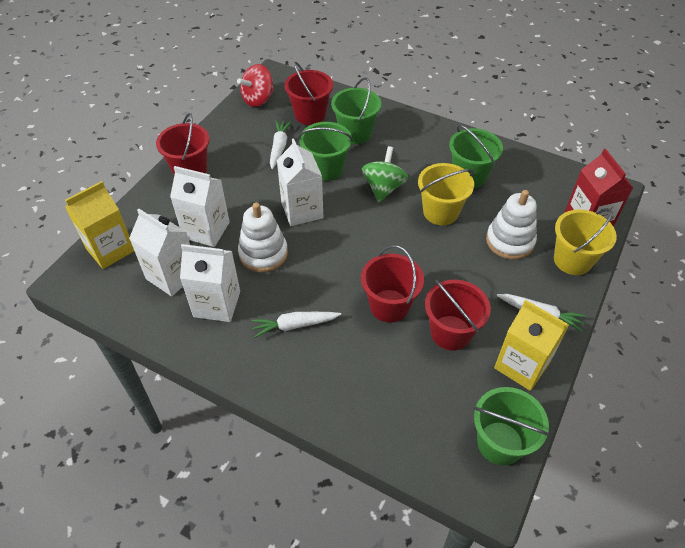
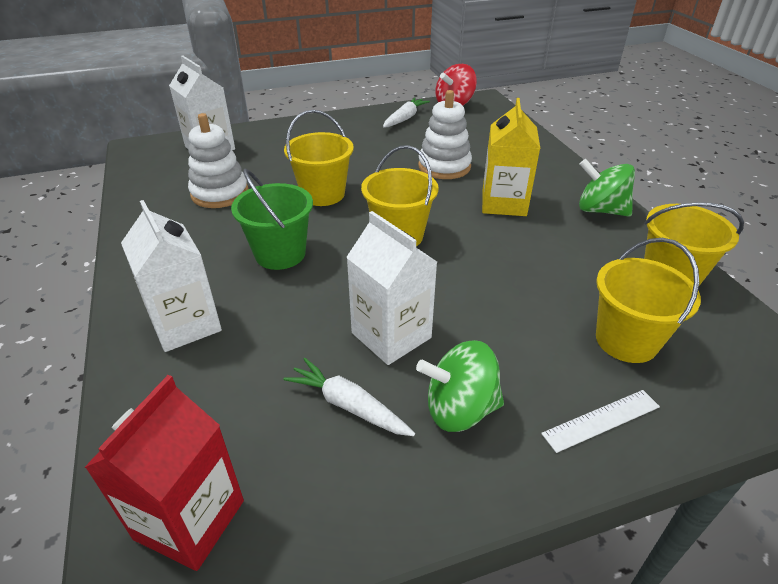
green bucket: [298,122,353,181] [331,77,381,144] [449,125,503,188] [474,387,549,466] = 4 -> [231,168,313,270] = 1
green spinning top: [362,146,408,202] = 1 -> [416,340,504,432] [579,159,635,217] = 2
red bucket: [156,113,210,175] [284,62,333,125] [361,245,424,323] [425,280,491,350] = 4 -> none = 0
white carrot: [251,312,341,338] [270,120,292,169] [497,294,586,332] = 3 -> [283,358,415,436] [383,97,430,128] = 2
white carton: [129,209,190,296] [170,166,230,247] [180,244,240,322] [277,138,323,226] = 4 -> [121,200,222,352] [169,55,235,150] [346,211,437,365] = 3
white ruler: none = 0 -> [541,390,660,453] = 1
yellow bucket: [418,163,474,225] [554,209,617,275] = 2 -> [284,110,354,206] [361,145,439,246] [596,238,701,363] [644,202,744,286] = 4
yellow carton: [65,181,134,269] [494,300,569,391] = 2 -> [482,98,540,216] = 1

